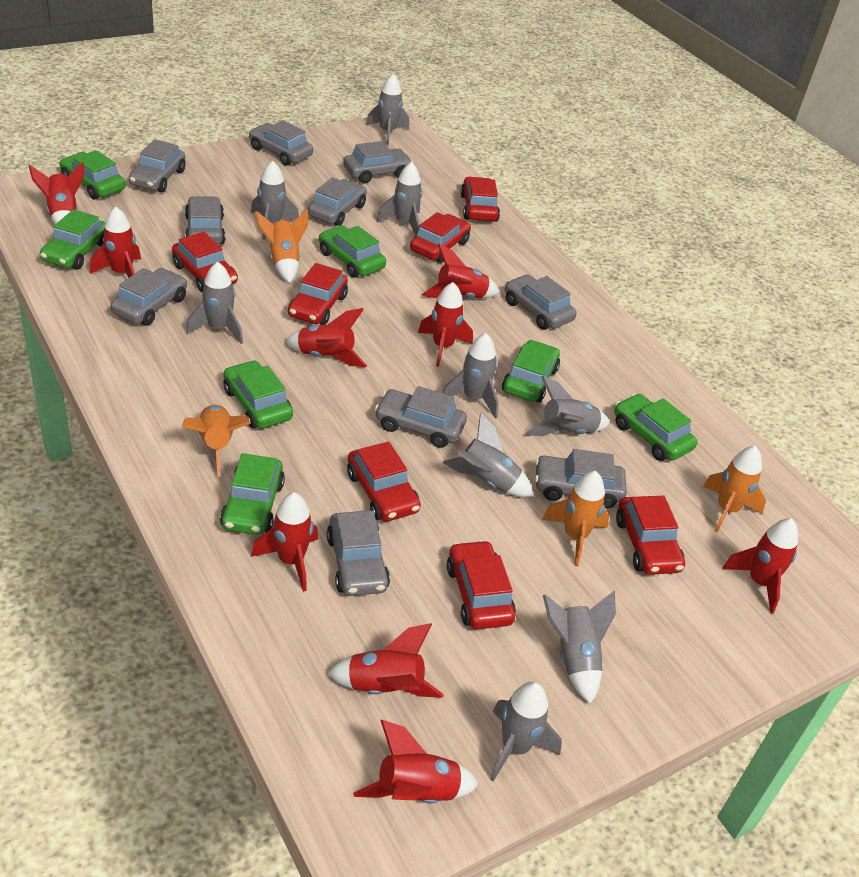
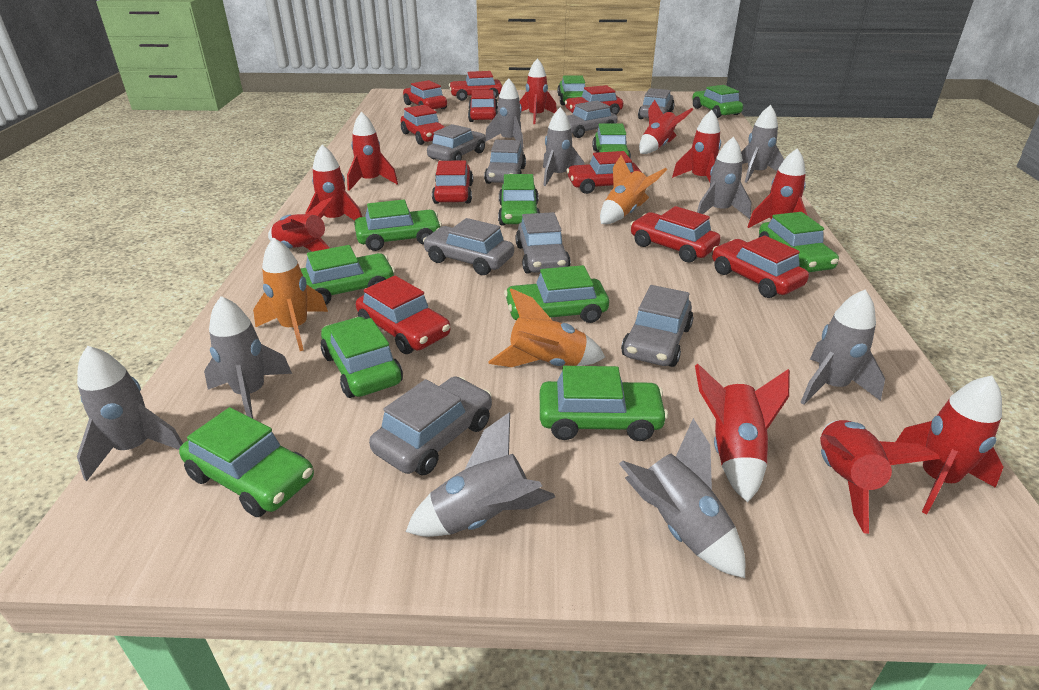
green car: [40,209,105,270] [60,150,126,199] [220,453,285,535] [223,360,293,429] [319,225,386,278] [502,340,560,402] [614,394,697,461] = 7 -> [179,407,314,517] [301,245,395,305] [320,317,403,398] [354,199,442,251] [498,174,540,225] [504,265,609,323] [540,366,668,441] [557,75,585,105] [592,123,631,159] [692,85,743,118] [759,212,839,272] = 11
grey car: [111,268,187,326] [129,139,186,192] [185,196,225,244] [249,120,313,166] [308,177,367,226] [327,511,390,596] [343,141,413,183] [375,386,467,448] [505,274,577,330] [535,449,627,508] = 10 -> [369,376,492,475] [423,218,514,275] [427,124,486,161] [484,140,526,184] [516,212,571,274] [567,101,618,138] [621,285,693,367] [638,88,675,119] = 8
orange rocket: [182,405,251,477] [255,210,308,283] [542,471,610,566] [703,446,766,533] = 4 -> [253,238,328,351] [488,288,605,367] [600,155,667,224] = 3
red car: [172,232,238,292] [288,263,348,325] [347,442,421,521] [410,212,471,263] [446,540,516,629] [460,177,500,222] [616,496,685,575] = 7 -> [356,276,450,354] [401,105,445,145] [403,80,447,109] [432,160,473,204] [449,71,502,101] [468,90,498,122] [565,85,623,115] [567,151,641,194] [630,206,721,262] [712,235,809,298] = 10
red rocket: [29,162,84,224] [90,207,141,278] [251,492,318,592] [285,308,367,367] [327,623,444,698] [353,720,479,803] [418,282,473,367] [422,244,500,298] [722,518,798,614] = 9 -> [268,196,336,252] [305,145,362,220] [347,112,398,191] [520,58,557,124] [639,100,693,154] [672,110,721,182] [695,364,790,503] [747,148,808,228] [820,420,940,534] [896,375,1004,514] = 10

